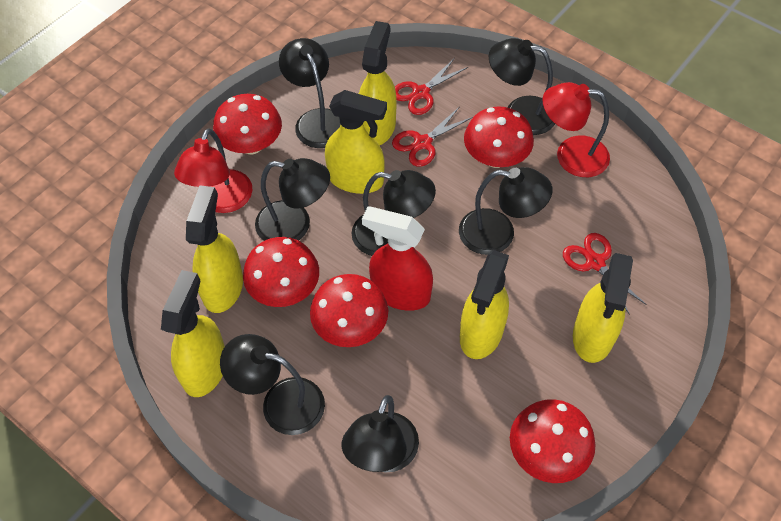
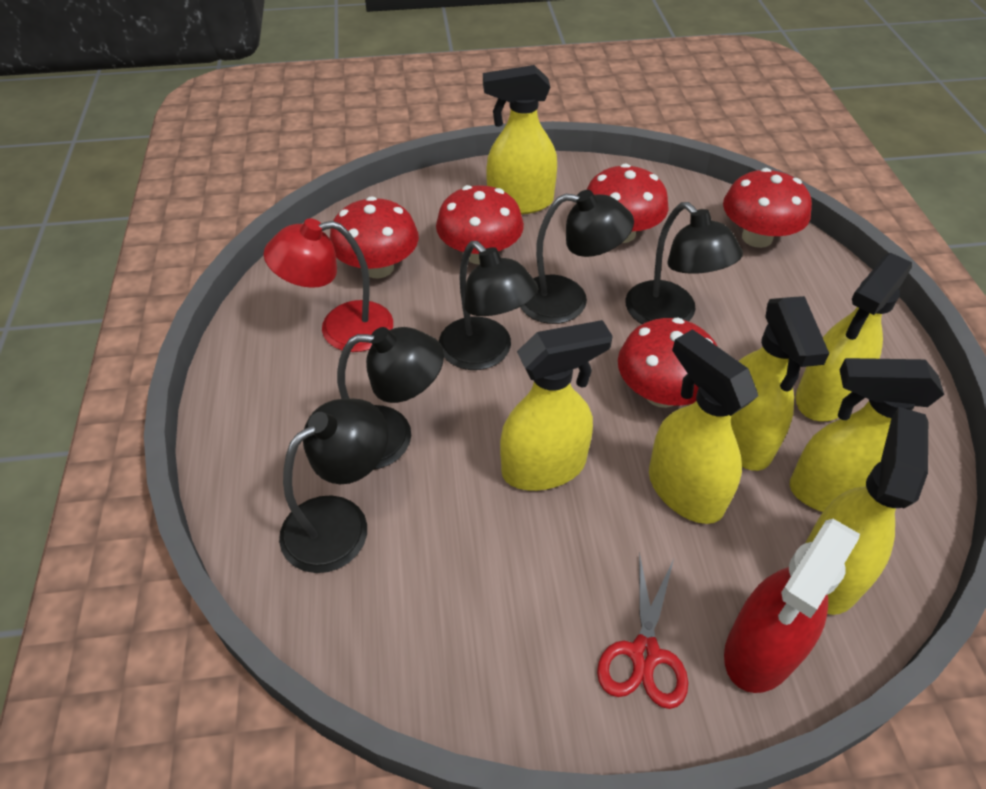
black lamp: [220,334,325,435] [255,158,330,241] [279,38,341,148] [342,395,419,472] [352,170,436,256] [459,167,552,255] [488,38,555,135] = 7 -> [279,399,388,573] [337,327,444,469] [439,241,538,370] [520,190,634,324] [626,202,743,324] = 5
red lamp: [174,128,252,213] [543,82,610,177] = 2 -> [263,218,393,352] = 1
red scissors: [392,106,473,167] [395,58,468,115] [563,233,647,315] = 3 -> [597,552,688,709] = 1
yellow spray bottle: [161,270,225,397] [186,186,243,313] [325,90,387,194] [359,21,397,146] [460,250,509,359] [573,253,633,363] = 6 -> [483,65,557,214] [500,320,613,491] [649,329,758,524] [731,296,830,471] [789,358,944,512] [796,253,912,422] [805,407,928,615] = 7

